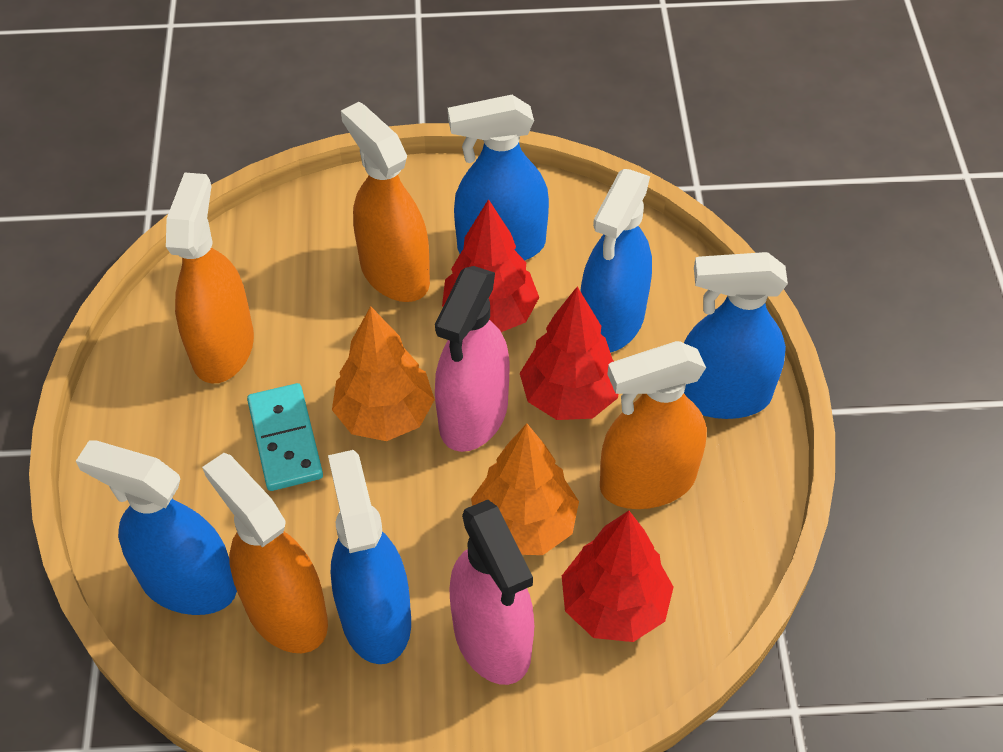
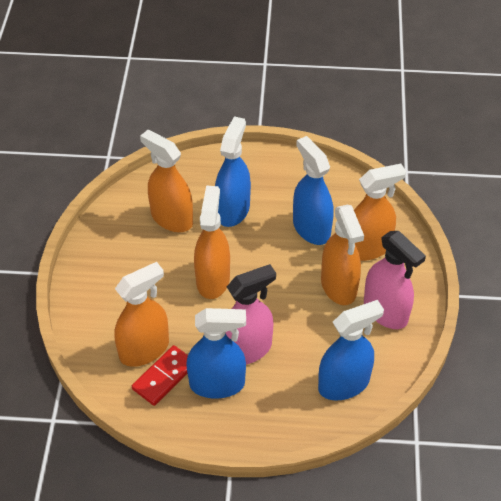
blue spray bottle: [76,440,237,615] [328,450,411,664] [448,95,549,260] [581,169,652,353] [684,252,788,419] = 5 -> [186,308,246,399] [215,116,251,227] [293,136,334,245] [318,300,384,401] = 4
orange spray bottle: [166,172,254,384] [202,453,328,653] [341,102,430,302] [600,341,707,509] = 4 -> [114,262,169,367] [140,130,193,232] [194,185,230,299] [321,205,364,305] [354,164,406,261] = 5
orange tree: [332,306,435,441] [471,424,579,555] = 2 -> none = 0
red domino: none = 0 -> [132,345,188,406] = 1
red tree: [442,199,539,332] [520,287,618,420] [562,511,674,642] = 3 -> none = 0
turquoise domino: [247,383,323,491] = 1 -> none = 0

